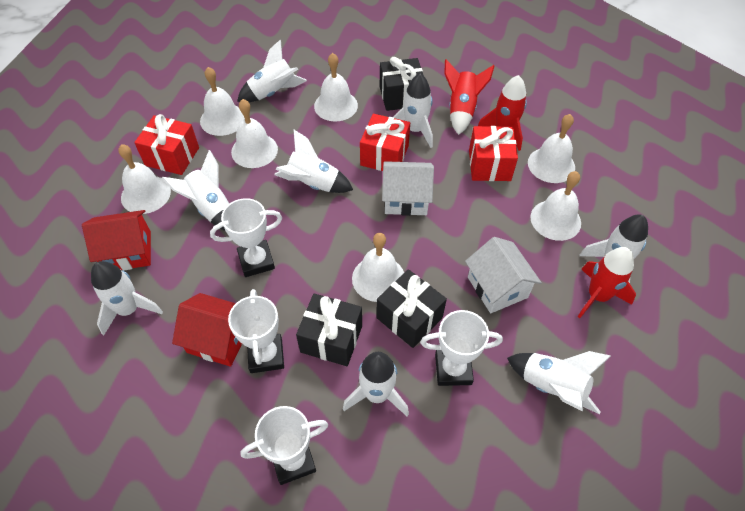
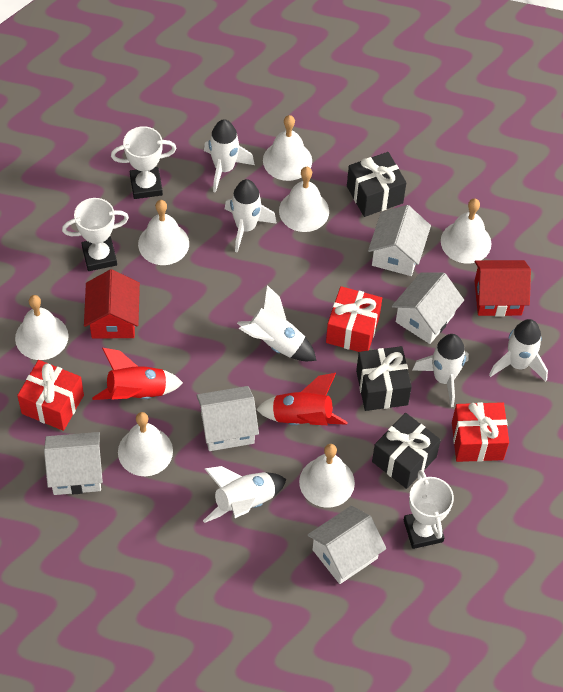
red rocket: [444,59,494,135] [478,75,527,151] [578,247,636,318] = 3 -> [92,348,183,400] [256,373,348,425] = 2
white house: [382,161,434,216] [465,237,542,313] = 2 -> [44,432,103,495] [196,386,259,451] [308,506,386,584] [368,205,431,276] [392,272,464,344] = 5
white rocket: [91,261,163,336] [162,150,229,231] [237,40,307,102] [274,130,353,193] [343,352,409,416] [393,74,433,148] [507,351,611,415] [579,214,648,283] = 8 -> [203,466,286,523] [204,119,255,193] [225,179,277,253] [237,285,317,361] [412,334,469,407] [489,319,548,382] = 6
white trophy: [210,198,282,277] [228,289,284,373] [241,406,328,485] [420,310,503,386] = 4 -> [62,198,129,271] [111,126,177,199] [404,470,454,549] = 3

